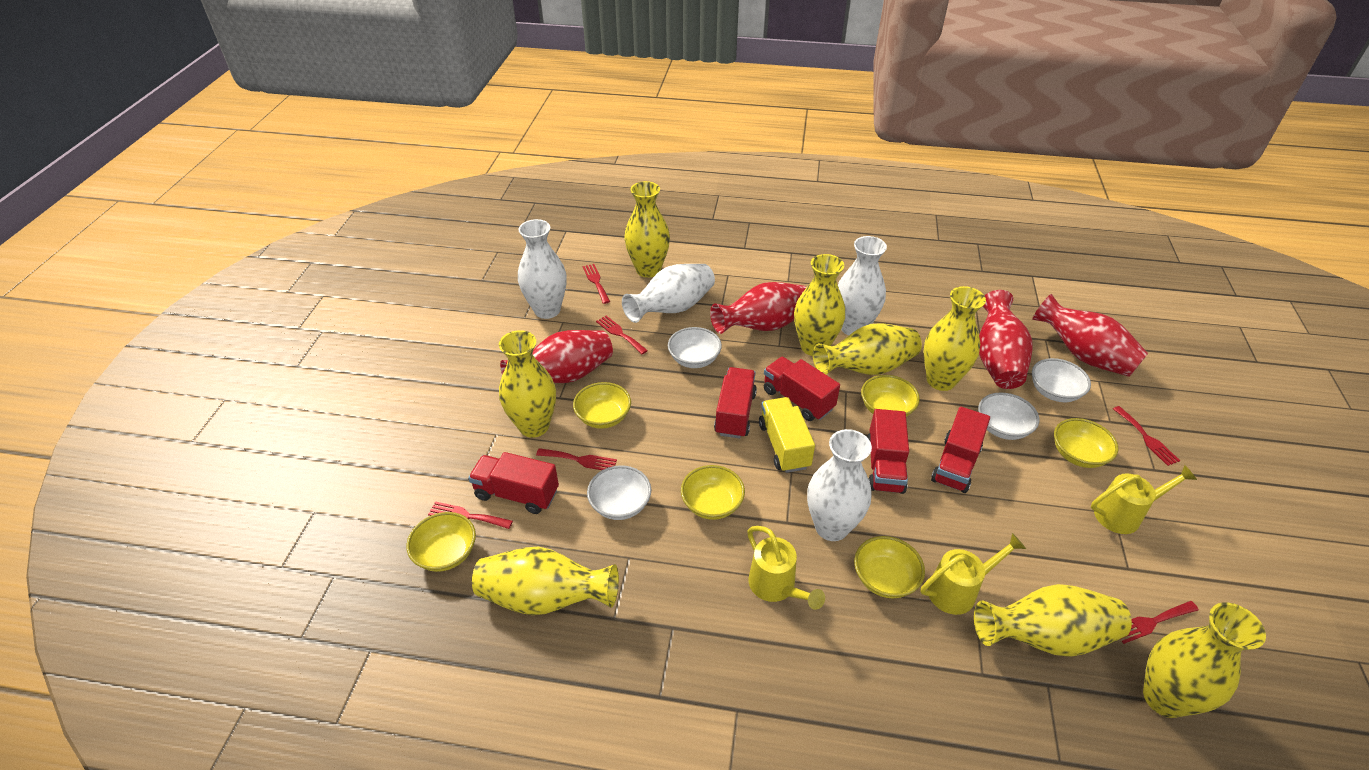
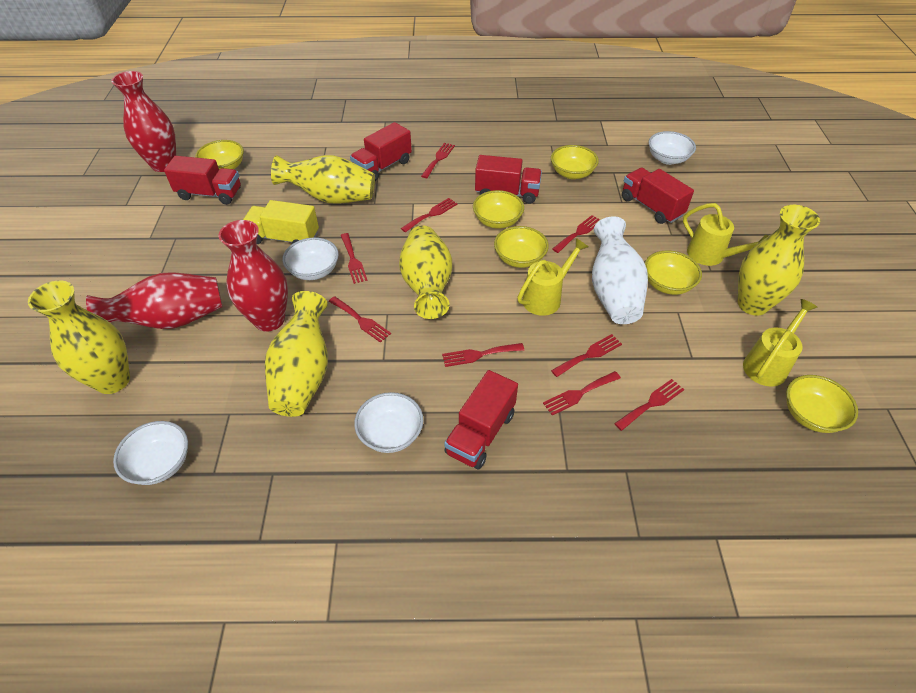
red fork: [428,501,513,529] [536,448,617,470] [583,264,610,304] [596,316,648,354] [1113,406,1180,466] [1121,601,1199,644] = 6 -> [329,296,391,343] [341,233,368,284] [401,198,458,232] [421,143,455,178] [442,343,524,367] [543,371,621,415] [551,334,622,377] [552,215,599,253] [614,379,684,431] = 9
red vase: [500,330,613,383] [710,282,807,334] [979,290,1033,389] [1032,294,1148,377] = 4 -> [86,272,222,329] [111,71,176,172] [219,220,288,332] = 3
white vase: [518,219,567,319] [622,264,715,323] [807,429,872,541] [838,236,887,336] = 4 -> [592,216,648,324] = 1
yellow vase: [472,547,619,615] [499,330,556,438] [624,181,670,278] [794,254,845,356] [813,323,922,375] [923,286,986,391] [974,584,1132,657] [1143,602,1266,718] = 8 -> [28,281,130,394] [265,291,328,417] [271,155,375,204] [399,225,452,319] [738,205,820,316] = 5

